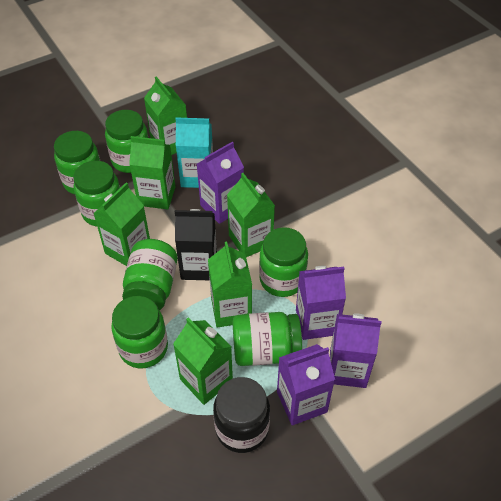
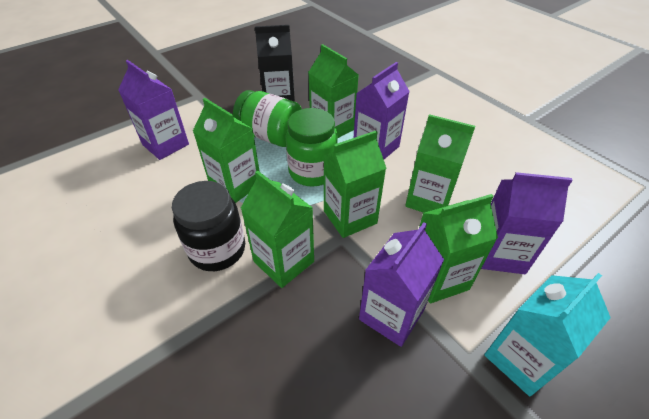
green jar: [54,131,100,194] [73,161,120,226] [105,110,148,173] [111,296,168,368] [122,239,178,310] [233,312,302,366] [259,227,308,297] = 7 -> [233,90,302,147] [285,108,338,187] = 2

